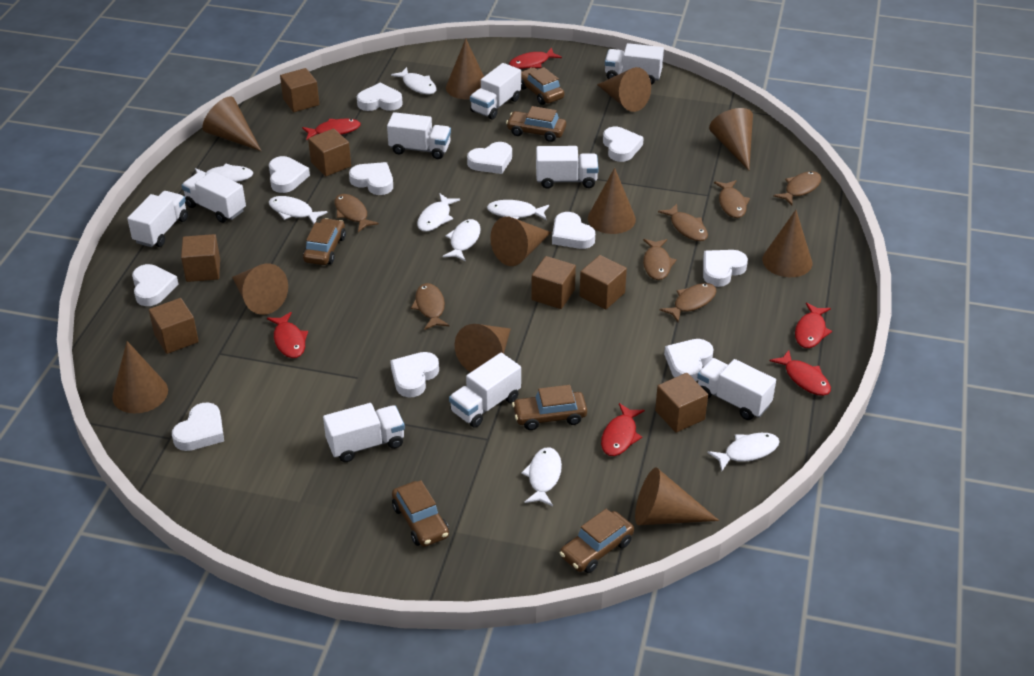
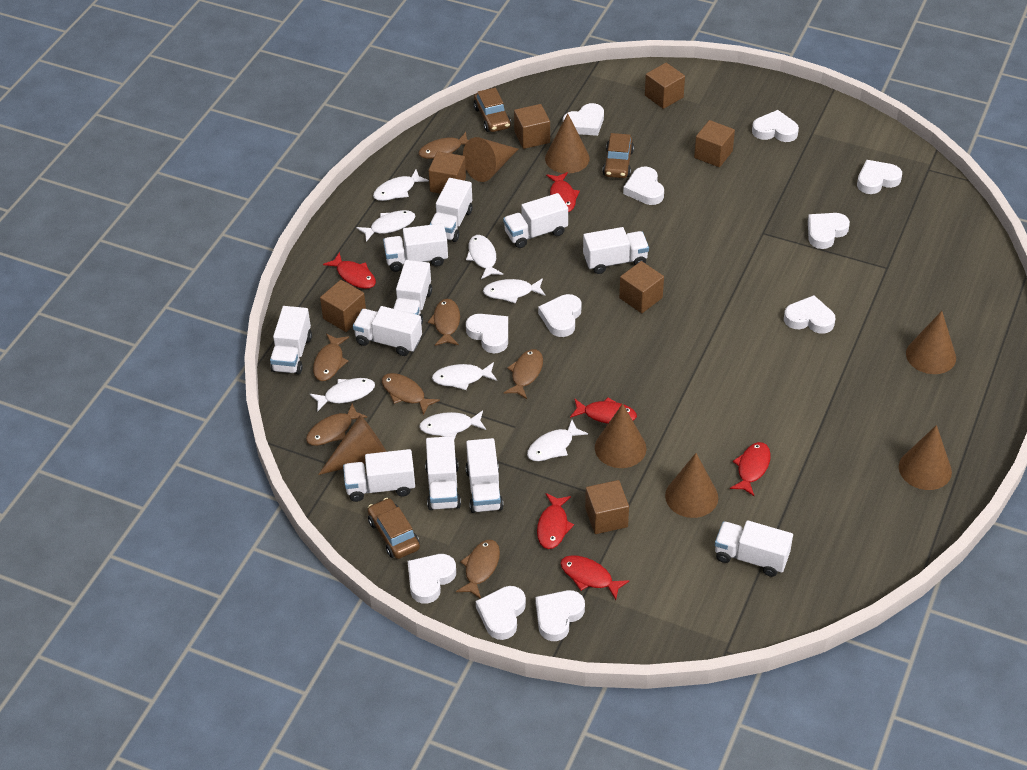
brown car: [303,218,346,265] [392,480,449,547] [506,106,566,142] [512,385,587,430] [521,67,564,105] [560,509,634,573] = 6 -> [368,498,420,559] [473,88,511,132] [603,133,634,178] = 3
brown cone: [112,341,168,414] [202,96,261,151] [232,264,288,315] [446,39,484,99] [455,324,511,372] [490,217,551,266] [588,168,636,234] [597,67,651,112] [635,468,719,525] [709,108,753,170] [762,210,812,277] = 11 -> [318,415,387,475] [463,137,518,182] [545,113,590,174] [595,404,646,468] [665,453,718,518] [899,425,952,490] [906,311,956,374] = 7
white truck: [127,191,188,247] [181,171,246,223] [323,403,405,462] [387,112,451,159] [449,353,521,428] [470,63,521,119] [536,146,599,189] [605,43,664,85] [697,358,776,420] = 9 -> [270,306,312,375] [343,449,415,502] [353,306,422,356] [383,223,448,272] [393,260,432,325] [425,436,461,510] [430,178,473,242] [465,438,504,513] [503,193,568,248] [583,227,649,274] [715,520,793,577] = 11

